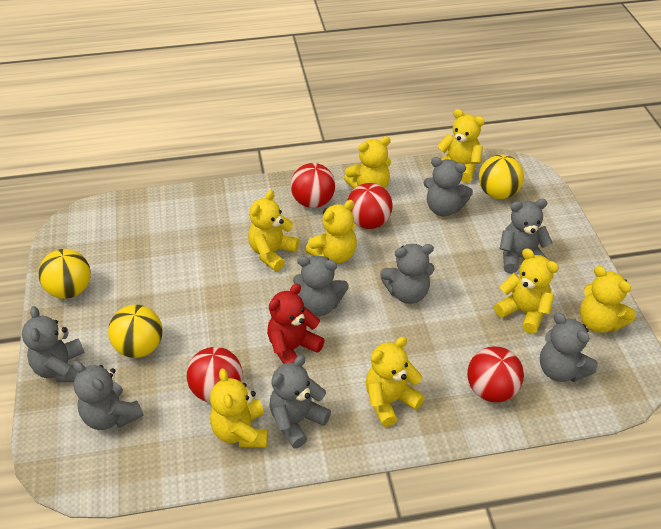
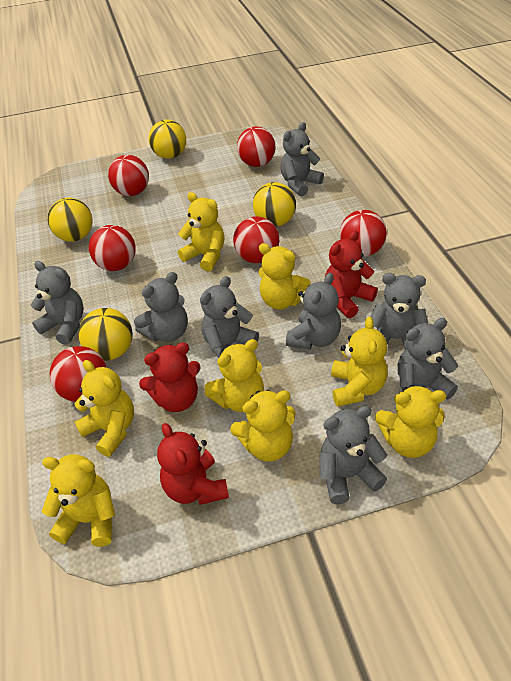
red ball: [186,347,243,403] [291,163,335,208] [347,183,393,229] [467,346,524,402] = 4 -> [50,346,107,402] [89,225,136,271] [108,155,149,196] [233,217,280,263] [237,127,276,167] [340,210,387,257] = 6
red teddy bear: [267,283,325,364] = 1 -> [139,343,201,412] [157,423,229,505] [325,231,378,318] = 3
yellow ball: [38,249,91,299] [108,305,163,358] [479,155,524,199] = 3 -> [48,198,93,242] [78,308,133,361] [149,119,186,159] [253,182,296,227] = 4

